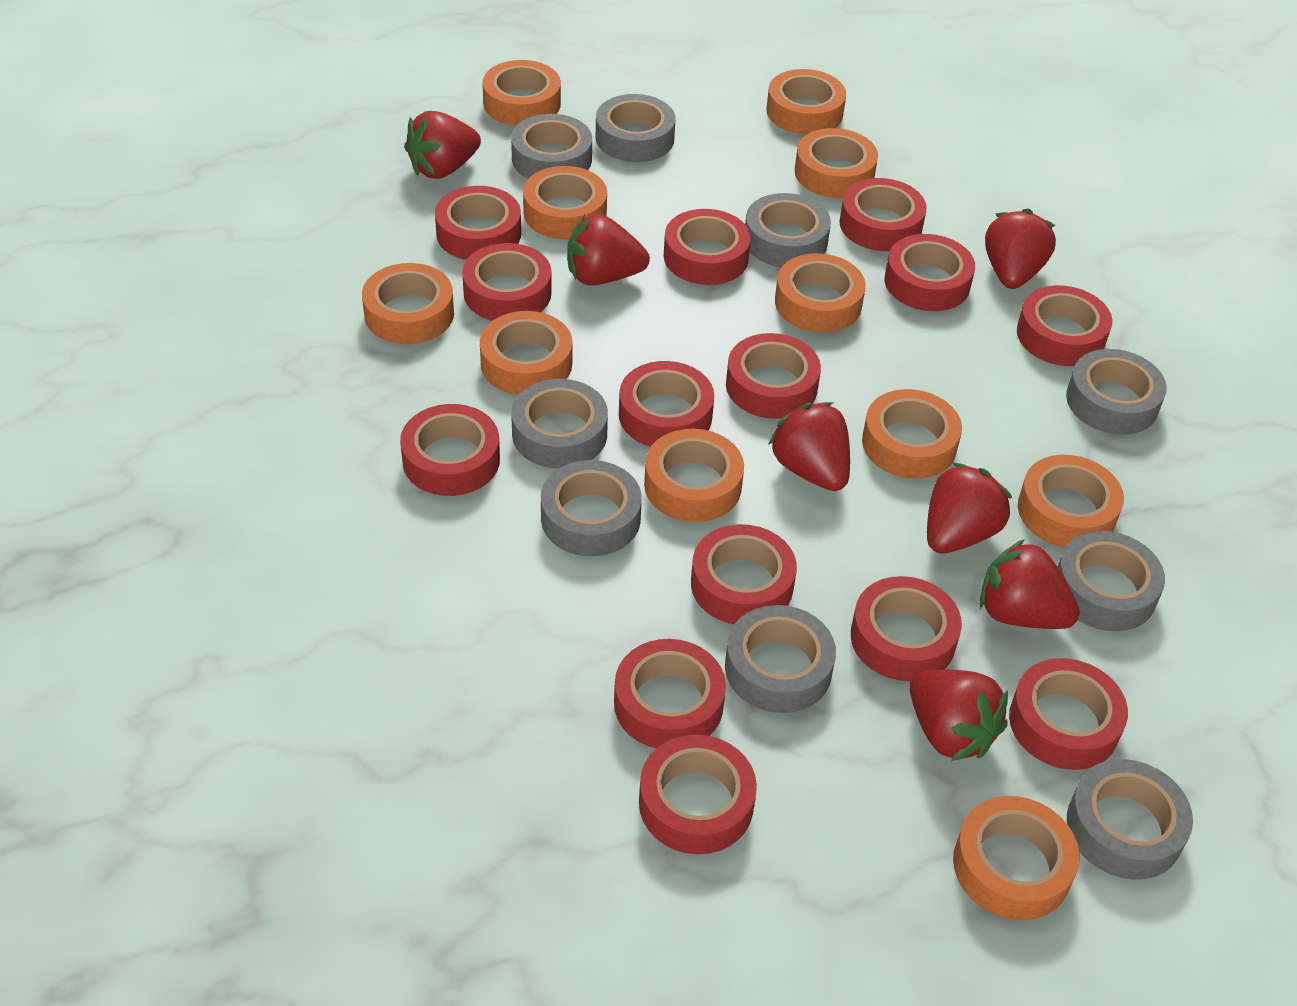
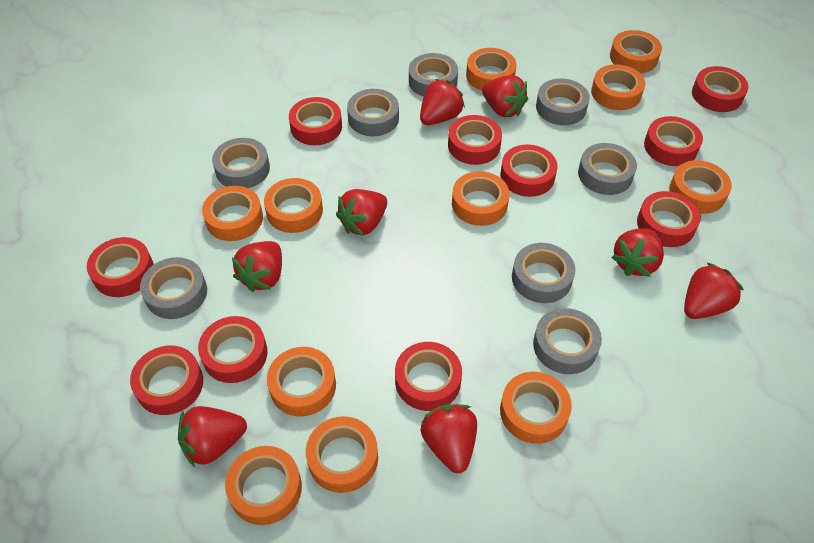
grey tape: [511,114,592,179] [511,379,608,468] [541,460,642,556] [596,94,676,162] [725,605,836,713] [745,193,831,267] [1058,531,1165,631] [1066,349,1167,435] [1067,759,1193,880] = 9 -> [140,257,207,319] [212,138,270,188] [347,89,399,136] [409,53,458,97] [512,243,575,303] [533,308,602,374] [536,78,590,125] [578,143,637,195] = 8
red strawberry: [404,111,481,179] [567,214,650,285] [768,402,850,491] [909,670,1008,761] [927,463,1012,553] [980,539,1080,629] [985,208,1056,289] = 7 -> [178,406,247,467] [232,241,282,292] [336,189,387,236] [420,79,465,125] [421,404,477,473] [482,75,528,117] [611,229,664,277] [684,262,743,319] = 8
red tape: [400,404,500,496] [435,186,521,260] [462,243,552,321] [614,639,726,748] [619,361,714,447] [639,735,757,854] [664,209,751,285] [691,524,797,624] [726,333,821,419] [840,178,927,251] [851,576,962,681] [885,234,975,311] [1009,658,1128,770] [1017,285,1112,366] = 14 -> [87,237,154,297] [130,346,203,415] [198,316,267,383] [289,97,342,145] [395,342,462,411] [448,115,502,165] [500,144,557,197] [637,191,701,247] [644,116,703,166] [692,66,748,112] = 10

